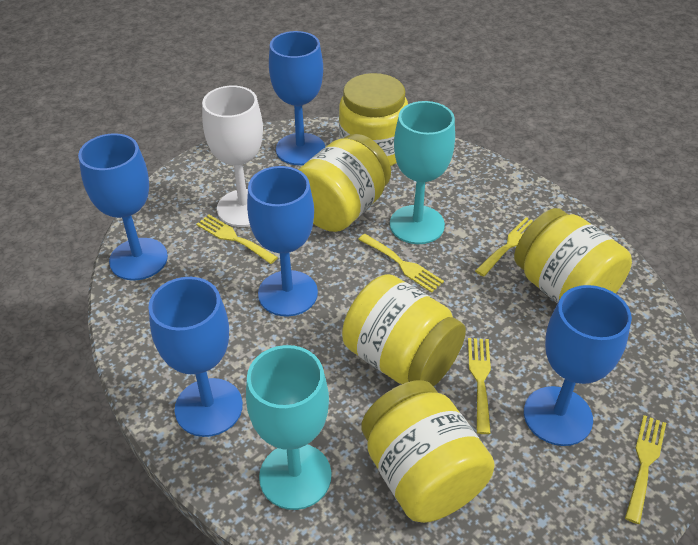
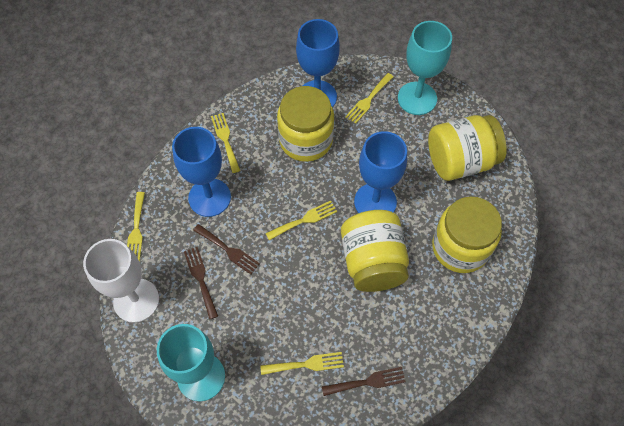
blue goblet: [78,133,168,281] [148,277,243,437] [247,166,318,317] [269,31,325,165] [524,285,632,446] = 5 -> [172,127,231,217] [296,19,340,108] [354,131,407,213] = 3
brown fork: none = 0 -> [184,247,218,319] [193,224,260,274] [322,367,406,396] = 3
yellow jar: [298,134,391,232] [339,73,408,166] [342,274,466,386] [361,380,495,523] [514,208,632,304] = 5 -> [277,86,334,162] [341,210,409,292] [428,115,507,181] [432,197,502,273] = 4

